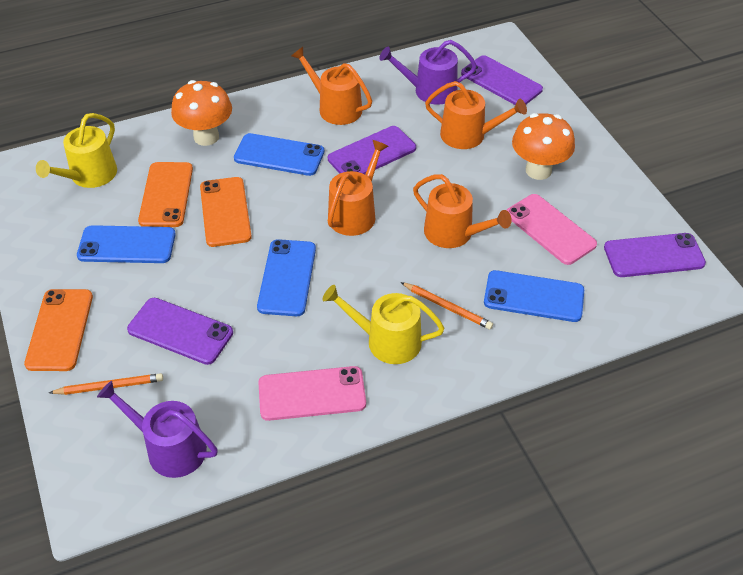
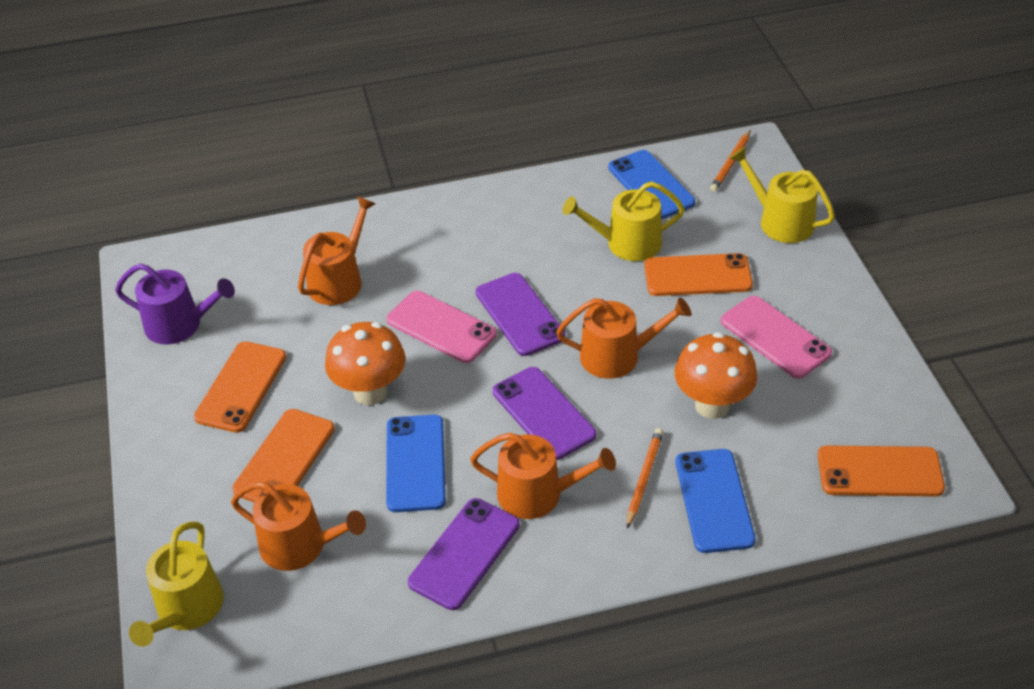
blue phone: [77,225,176,263] [234,133,324,176] [257,239,316,316] [484,270,584,322] = 4 -> [386,415,446,512] [608,150,695,219] [676,449,756,553] = 3
orange phone: [24,289,93,371] [138,162,193,227] [200,177,252,247] = 3 -> [194,341,286,433] [232,409,335,502] [644,253,753,296] [818,446,945,497] = 4
purple phone: [127,298,233,365] [328,126,416,175] [461,55,543,105] [604,233,706,277] = 4 -> [408,498,520,610] [475,273,565,356] [493,367,596,460] = 3
purple watering can: [97,381,218,478] [379,40,477,105] = 2 -> [115,264,235,345] = 1
yellow watering can: [36,113,117,188] [323,285,444,364] = 2 -> [129,522,223,647] [563,181,685,261] [730,147,835,243] = 3

